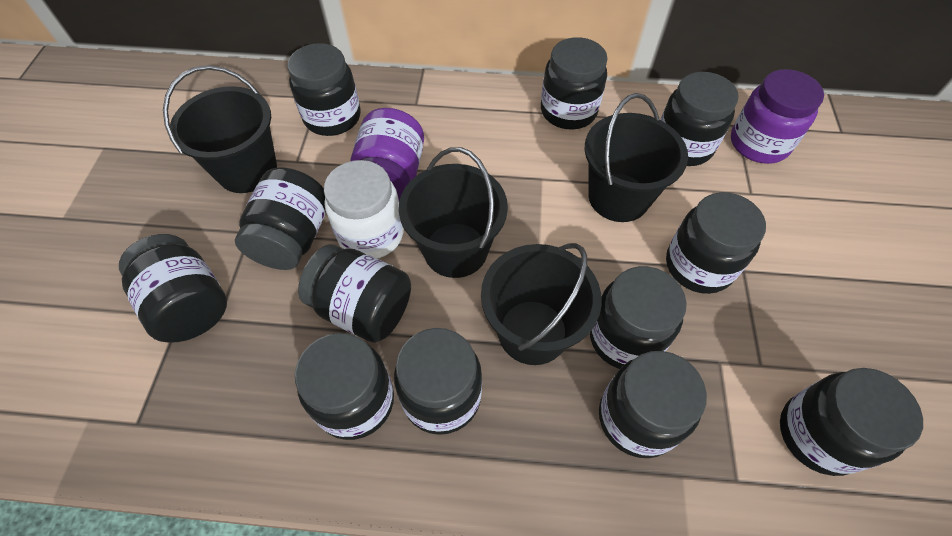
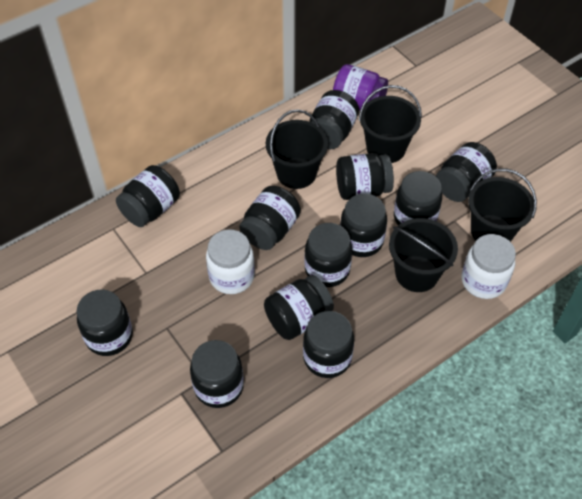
purple jar: [351,108,424,201] [731,69,824,164] = 2 -> [333,64,388,111] = 1
white jar: [324,160,404,259] = 1 -> [206,230,255,294] [462,234,516,299] = 2

